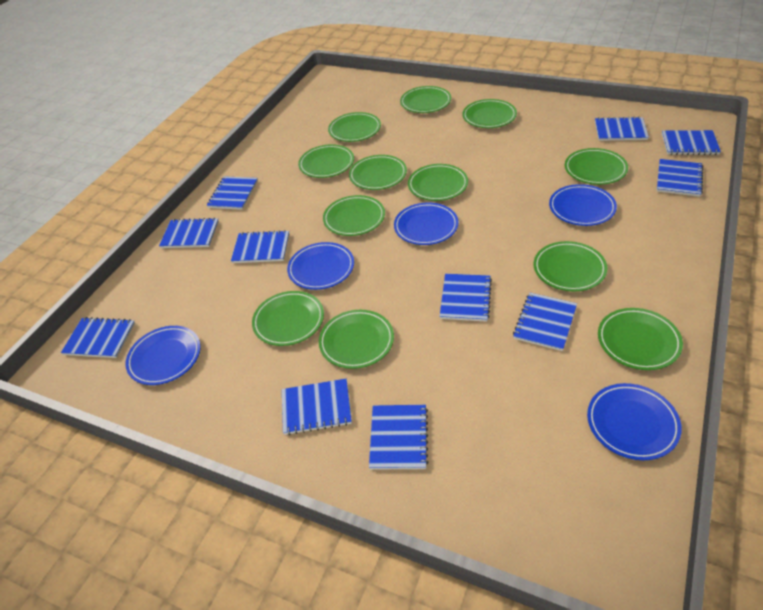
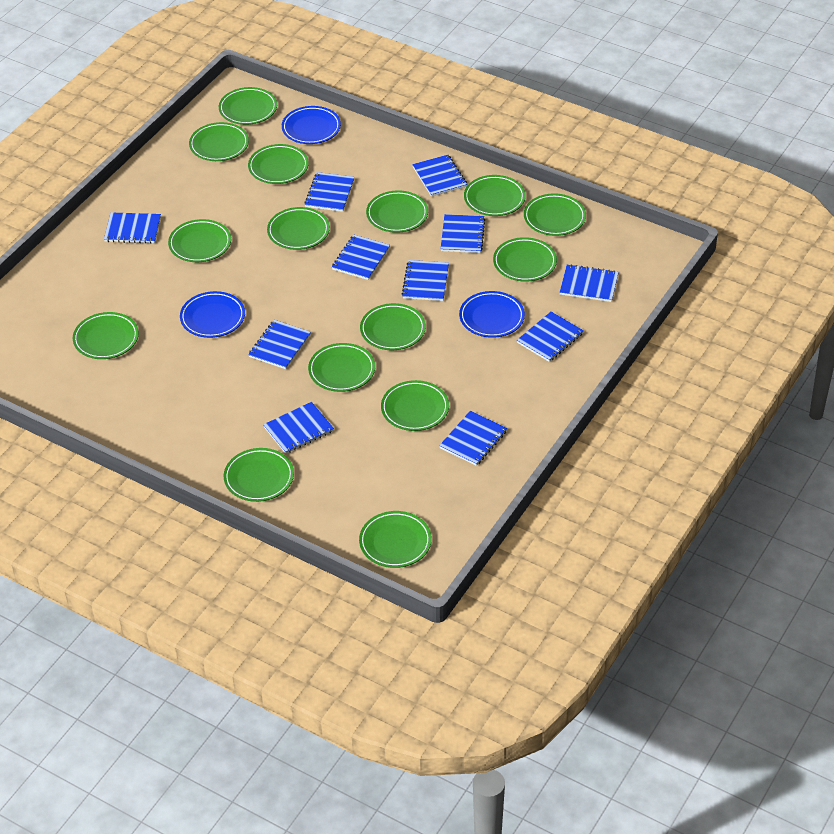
blue plate: [125,326,201,385] [287,242,354,290] [394,203,458,245] [549,184,617,226] [587,383,682,460] = 5 -> [180,291,245,338] [282,106,341,144] [459,291,525,338] = 3
green plate: [252,291,324,346] [298,144,354,178] [319,310,394,369] [323,195,385,236] [328,112,381,142] [349,155,407,190] [400,86,451,113] [408,164,468,201] [462,99,517,128] [534,241,607,291] [565,148,628,185] [598,308,683,370] = 12 -> [73,312,139,359] [168,219,231,262] [189,122,249,161] [219,87,277,125] [224,448,294,502] [248,144,309,184] [267,207,330,250] [308,343,375,392] [359,511,432,568] [360,303,426,350] [366,190,428,233] [381,380,449,431] [464,175,526,216] [493,237,557,282] [524,193,586,236] = 15

